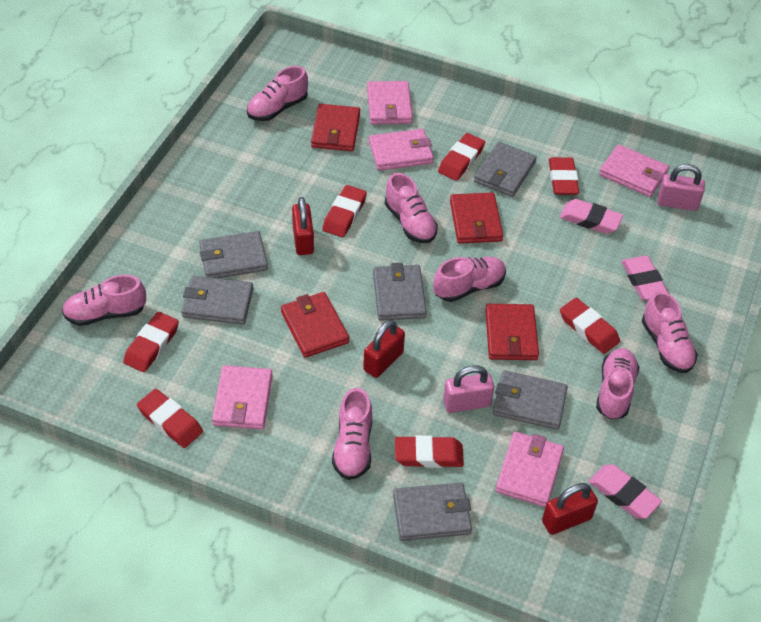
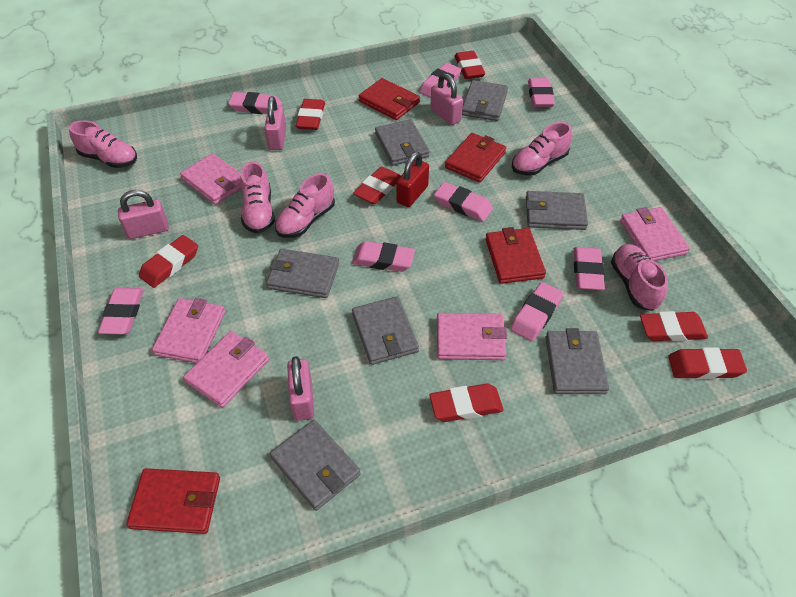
grey wallet: [181,276,253,325] [199,231,268,278] [373,263,427,321] [393,483,472,541] [474,142,537,197] [493,370,568,430] = 6 -> [266,249,339,298] [270,420,361,511] [352,296,419,365] [375,119,430,166] [462,80,508,121] [526,191,588,230] [545,328,609,394] = 7
pink eraser: [560,199,623,234] [589,464,662,519] [621,256,669,300] = 3 -> [98,288,144,334] [228,92,282,114] [352,241,415,272] [420,63,461,98] [434,182,493,222] [510,282,564,341] [528,78,555,107] [574,247,605,290] = 8
pink padlock: [443,365,494,413] [658,164,705,211] = 2 -> [118,190,169,239] [264,96,286,150] [287,356,314,421] [430,73,463,125] = 4
pink shoe: [62,275,146,326] [247,66,308,121] [332,388,372,480] [385,173,438,243] [433,257,506,302] [596,348,639,420] [642,291,697,373] = 7 -> [69,120,137,168] [240,162,275,233] [275,173,335,238] [512,122,572,175] [611,244,668,311] = 5
red padlock: [292,197,314,255] [363,320,405,378] [542,483,598,535] = 3 -> [396,152,429,207] = 1

